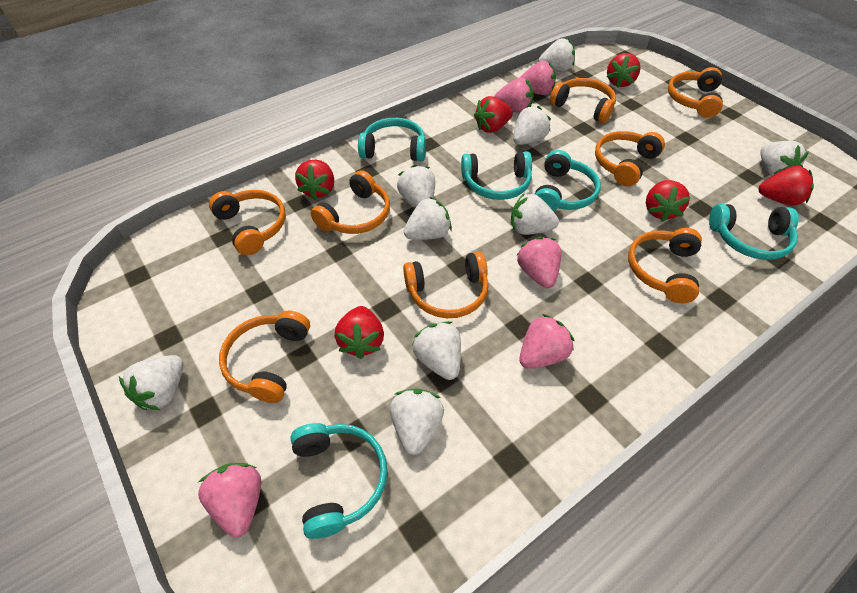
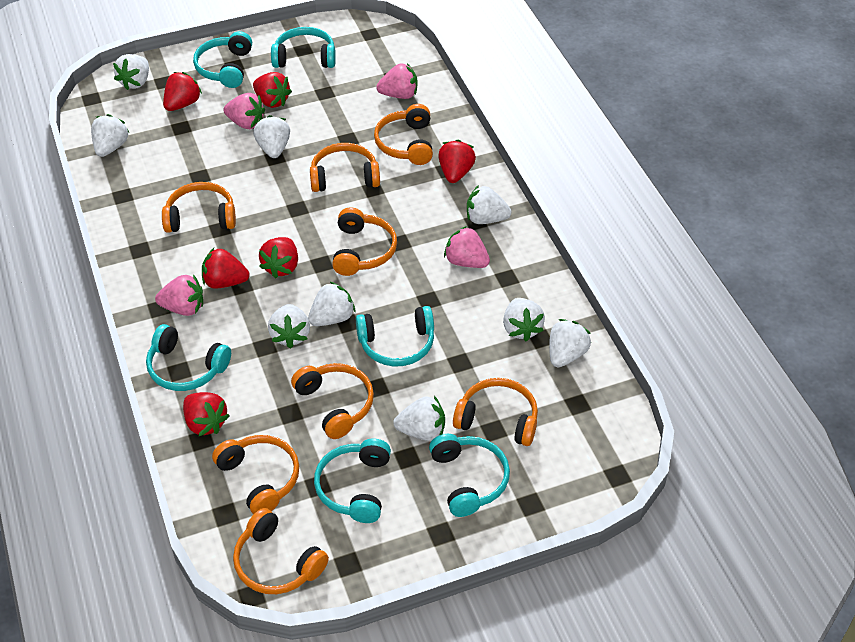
pink strawberry: [198,463,261,537] [494,78,534,113] [516,237,561,288] [519,314,574,369] [520,61,556,95] = 5 -> [155,274,203,316] [223,93,265,129] [376,63,417,99] [444,226,490,268] = 4
turquoise headphones: [290,423,387,539] [358,118,426,161] [461,151,532,200] [535,150,601,212] [709,204,799,260] = 5 -> [146,324,231,391] [193,31,252,88] [271,27,336,68] [314,438,391,523] [356,306,434,367] [429,434,510,517] = 6

